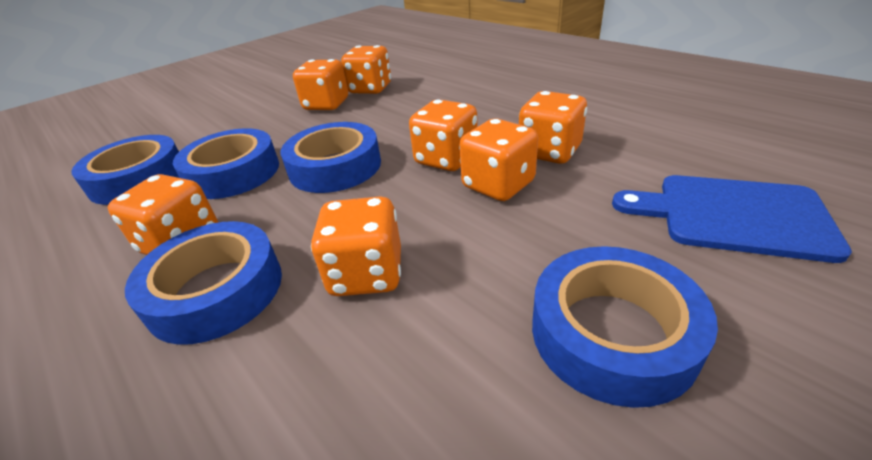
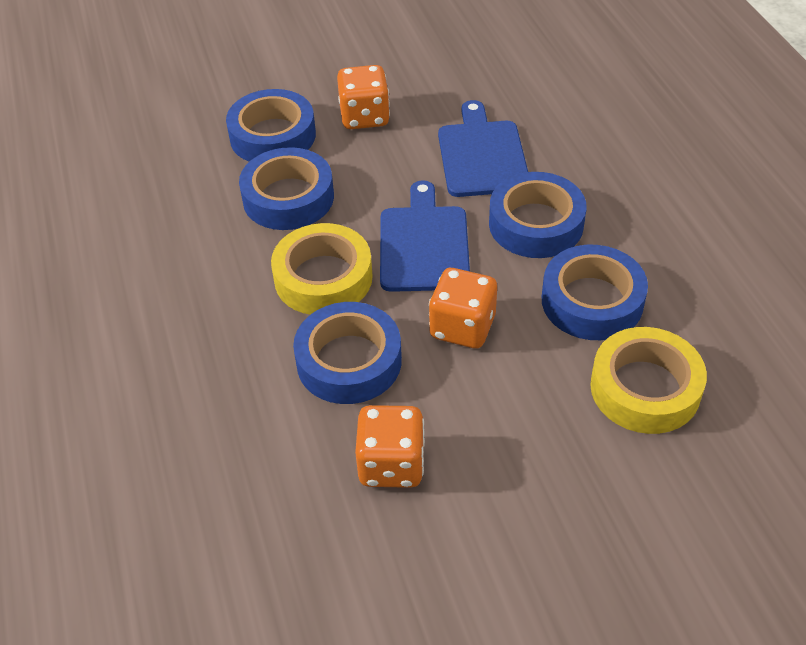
blue cutting board: [612,175,852,263] = 1 -> [380,180,470,292] [438,100,528,197] = 2
orange dice: [108,174,218,255] [293,59,348,110] [311,196,401,296] [341,45,391,94] [409,99,478,171] [459,119,538,201] [519,91,587,164] = 7 -> [337,65,390,129] [355,405,425,488] [429,268,497,349] = 3
yellow tape: none = 0 -> [271,223,373,315] [590,327,707,434] = 2

